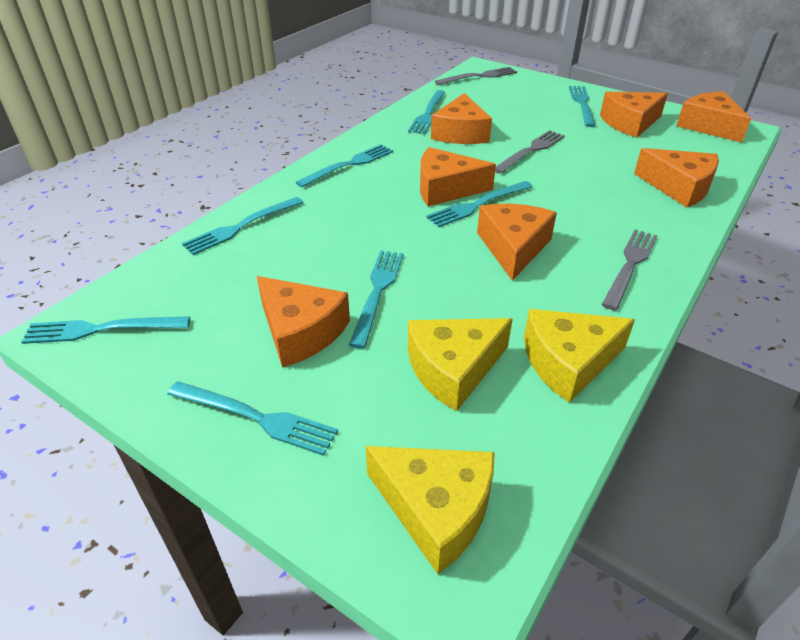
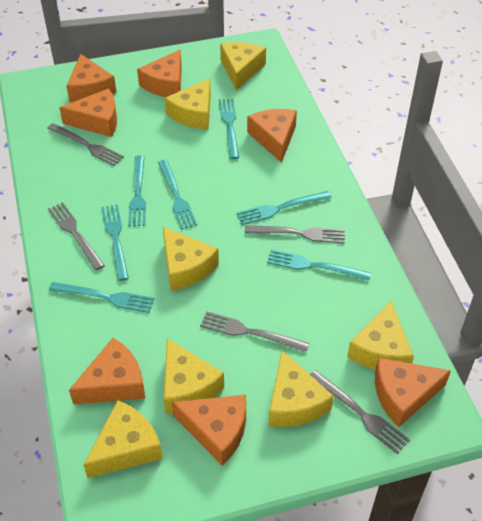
grey fork: [435,67,517,85] [495,130,565,174] [602,229,657,311] = 3 -> [47,123,124,166] [48,202,105,270] [200,311,309,352] [245,225,345,243] [310,370,410,454] = 5
turquoise fork: [21,316,190,344] [167,381,338,456] [182,197,303,255] [295,144,393,187] [349,251,403,349] [408,90,446,134] [426,181,533,227] [569,86,596,127] = 8 -> [49,282,155,313] [101,204,129,281] [128,155,146,226] [158,160,197,230] [219,99,239,159] [236,191,331,225] [267,249,371,281] = 7
yellow cheese: [366,446,495,574] [408,318,512,412] [524,309,635,403] = 3 -> [84,400,163,478] [163,227,219,291] [164,338,224,414] [165,78,211,129] [220,42,266,90] [268,351,334,427] [347,301,414,370] = 7

